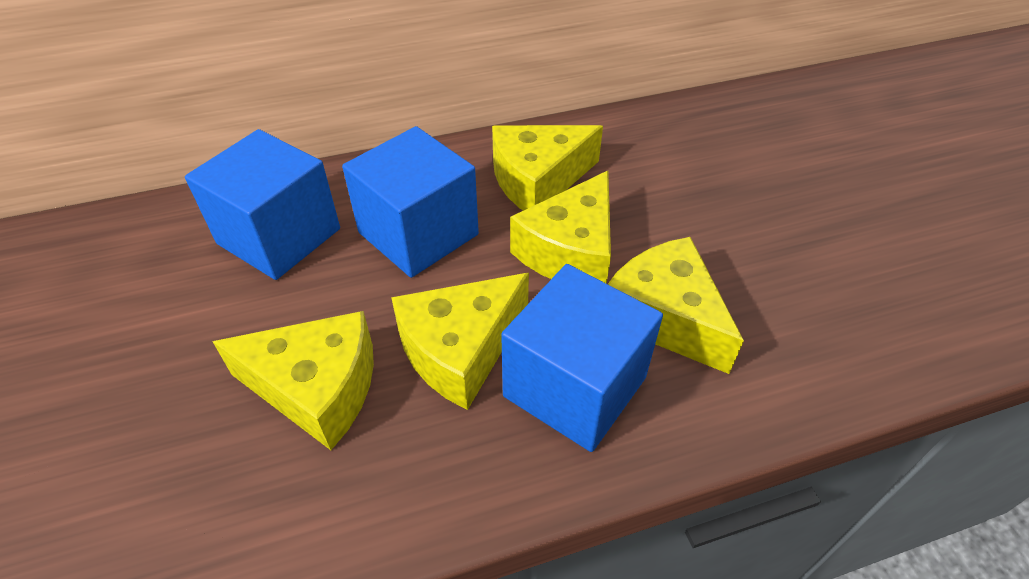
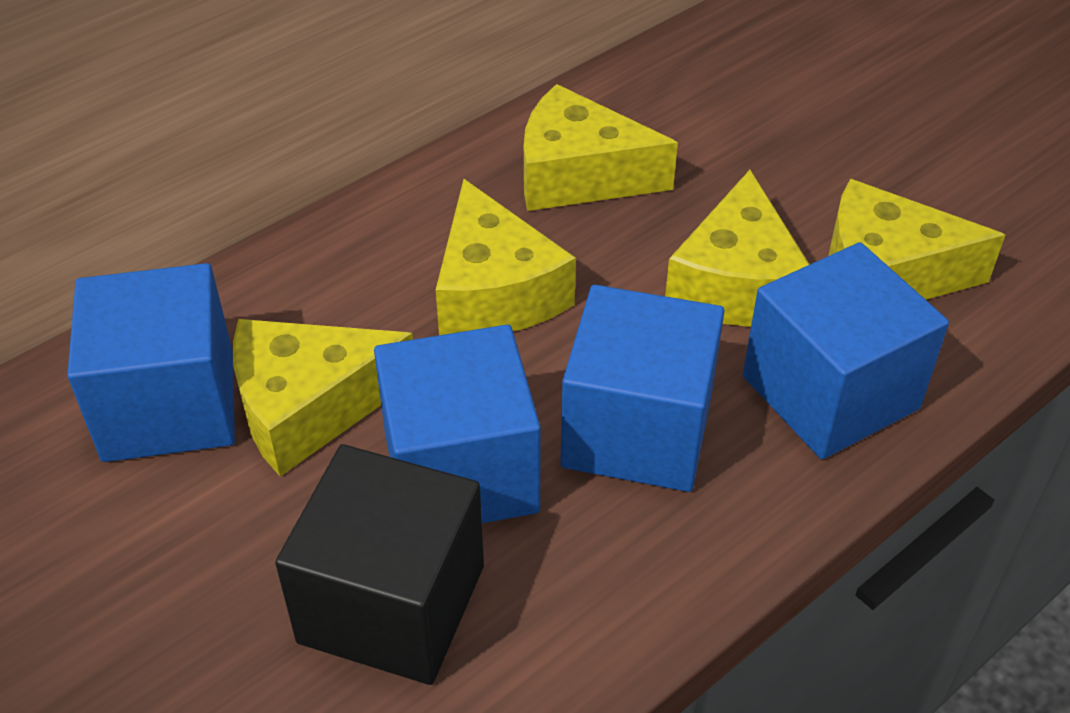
black cube: none = 0 -> [275,444,484,685] = 1
blue cube: [185,129,340,280] [342,126,479,278] [501,264,663,452] = 3 -> [67,263,235,462] [374,325,541,523] [560,285,725,492] [743,242,949,459] = 4

